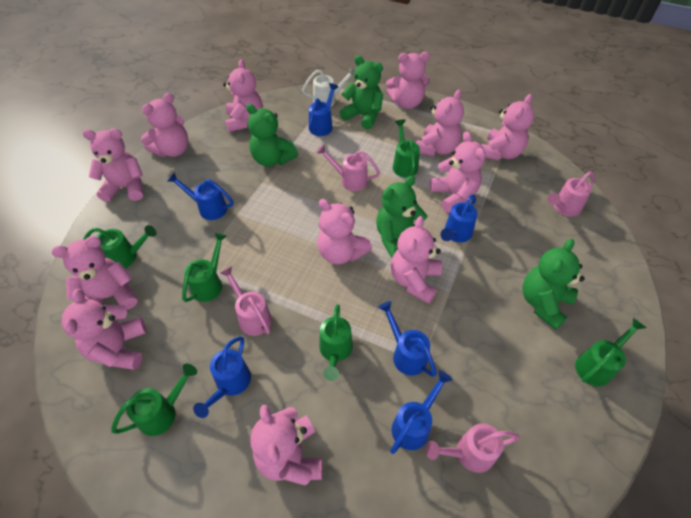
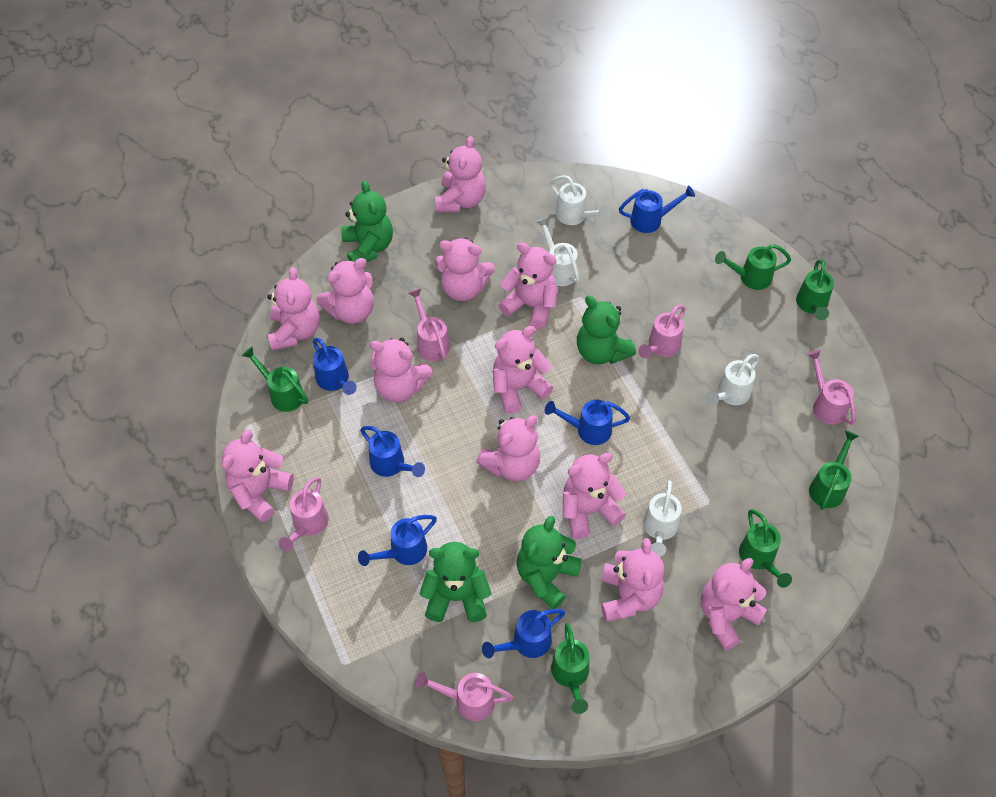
pink watering can: [220,266,272,336] [316,144,380,191] [425,423,520,473] [547,171,595,217] = 4 -> [279,477,329,552] [409,288,450,361] [415,672,513,721] [638,305,686,358] [807,350,856,425] = 5
white watering can: [302,67,355,107] = 1 -> [536,217,580,286] [551,175,610,225] [643,480,681,556] [705,354,759,405] = 4

